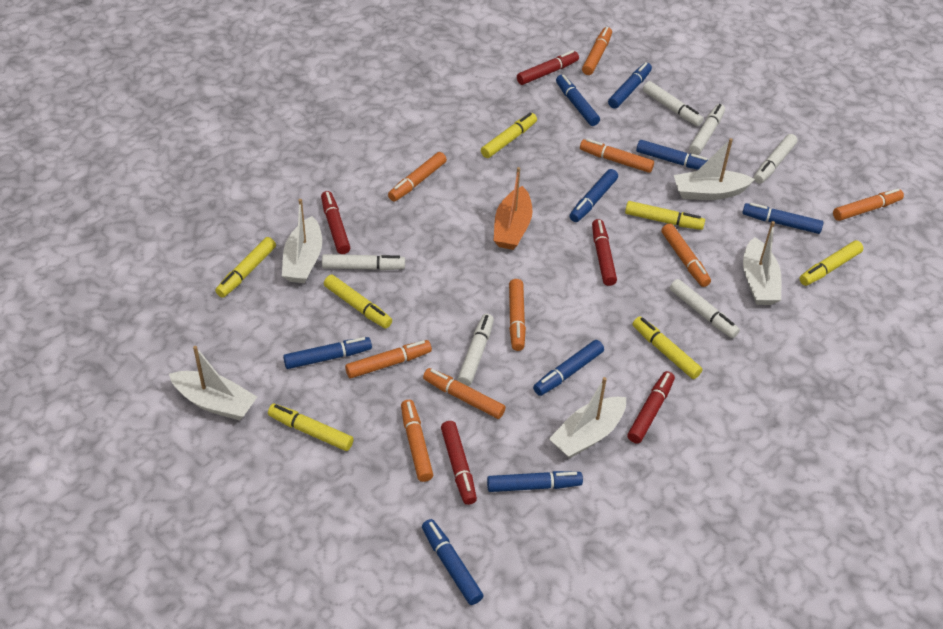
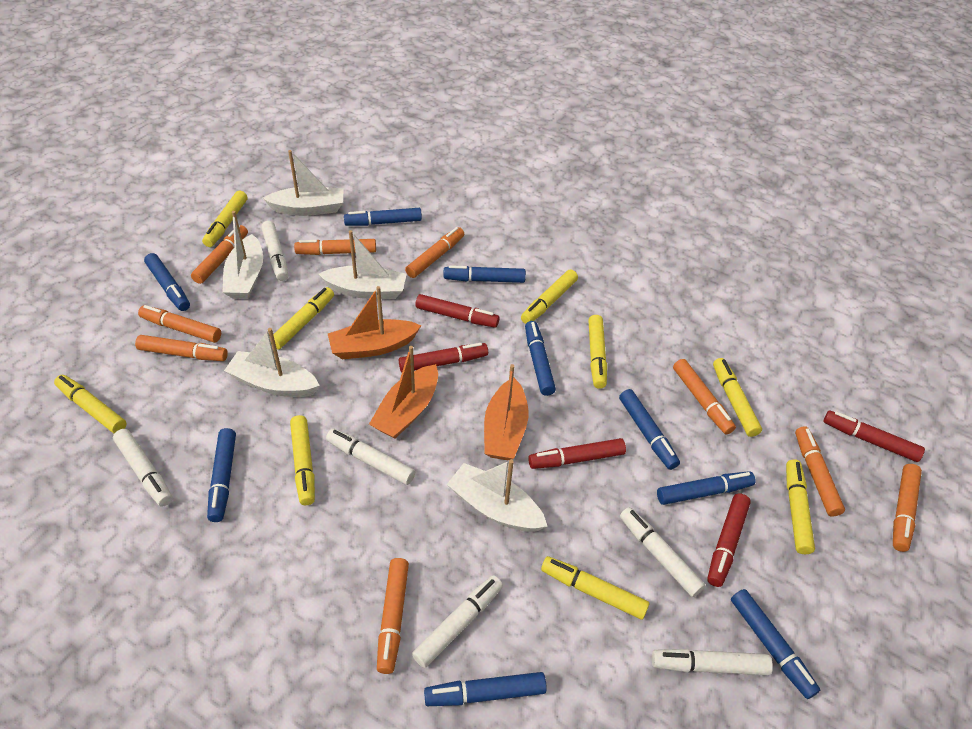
orange boat: [493,167,532,250] = 1 -> [328,286,421,360] [369,346,438,439] [484,364,528,460] = 3
yellow marker: [215,237,276,298] [268,404,353,451] [324,275,392,329] [481,113,537,158] [625,201,705,230] [633,317,702,379] [800,240,863,286] = 7 -> [54,375,127,433] [202,191,248,247] [273,287,334,349] [290,415,315,505] [521,270,578,324] [541,556,649,620] [588,315,607,389] [713,358,762,437] [786,459,815,554] = 9

